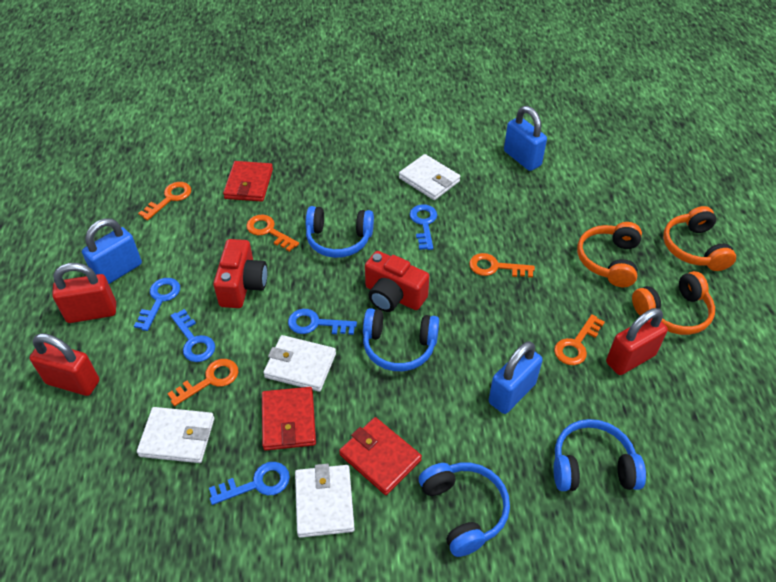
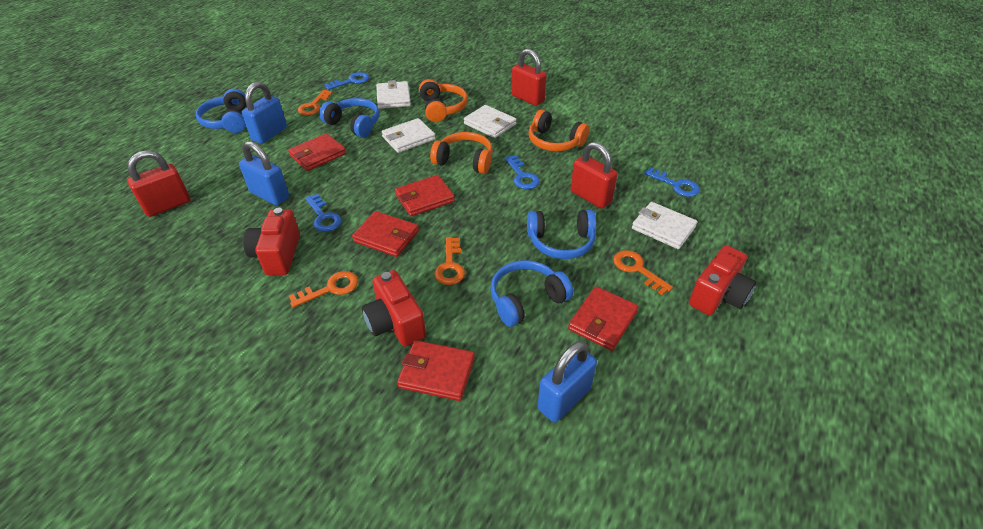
blue key: [134,278,180,331] [171,309,215,362] [209,462,290,505] [288,309,357,335] [410,204,437,250] = 5 -> [305,194,342,232] [324,72,369,90] [505,155,540,189] [644,167,700,197] = 4
orange key: [138,182,191,221] [167,359,238,406] [246,215,299,252] [469,253,535,278] [554,314,605,365] = 5 -> [289,271,358,308] [298,90,333,116] [435,237,465,285] [613,250,673,295] = 4
red camera: [213,239,267,308] [365,251,429,312] = 2 -> [243,208,300,275] [362,270,426,347] [689,245,756,315] = 3
red wallet: [223,161,273,202] [262,387,316,451] [339,417,422,495] = 3 -> [288,133,346,171] [352,211,419,257] [395,175,455,216] [397,340,475,401] [568,286,639,351] = 5

